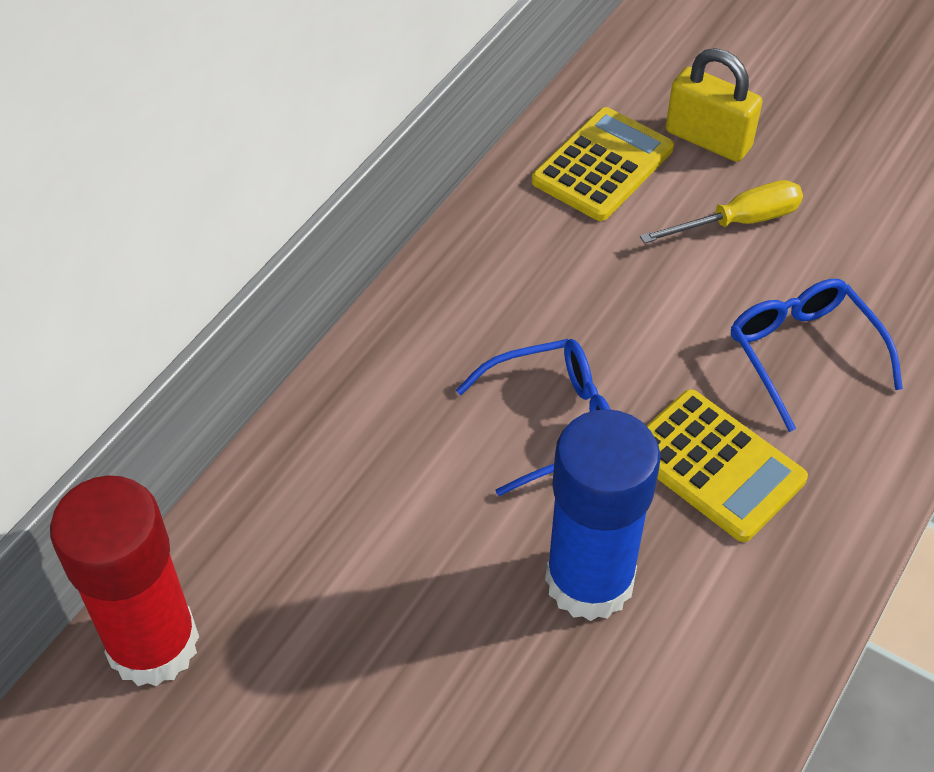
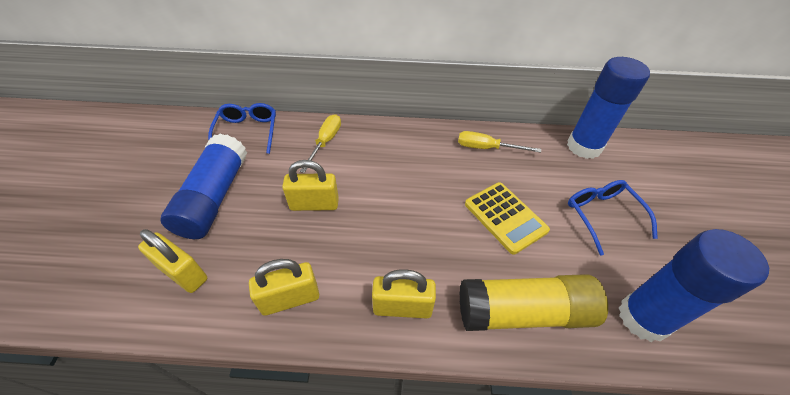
blue glue stick: [545,409,661,621] = 1 -> [161,134,247,239] [567,57,650,159] [618,229,769,342] = 3
red glue stick: [50,476,199,686] = 1 -> none = 0
yellow calculator: [532,107,674,221] [647,389,808,542] = 2 -> [465,182,550,255] = 1
yellow glue stick: none = 0 -> [459,274,608,331] = 1
yellow padlock: [666,48,762,162] = 1 -> [138,229,207,293] [249,259,319,316] [282,160,339,211] [372,269,436,318] = 4
yellow screwdriver: [640,180,803,244] = 1 -> [300,114,341,173] [458,131,541,153] = 2

